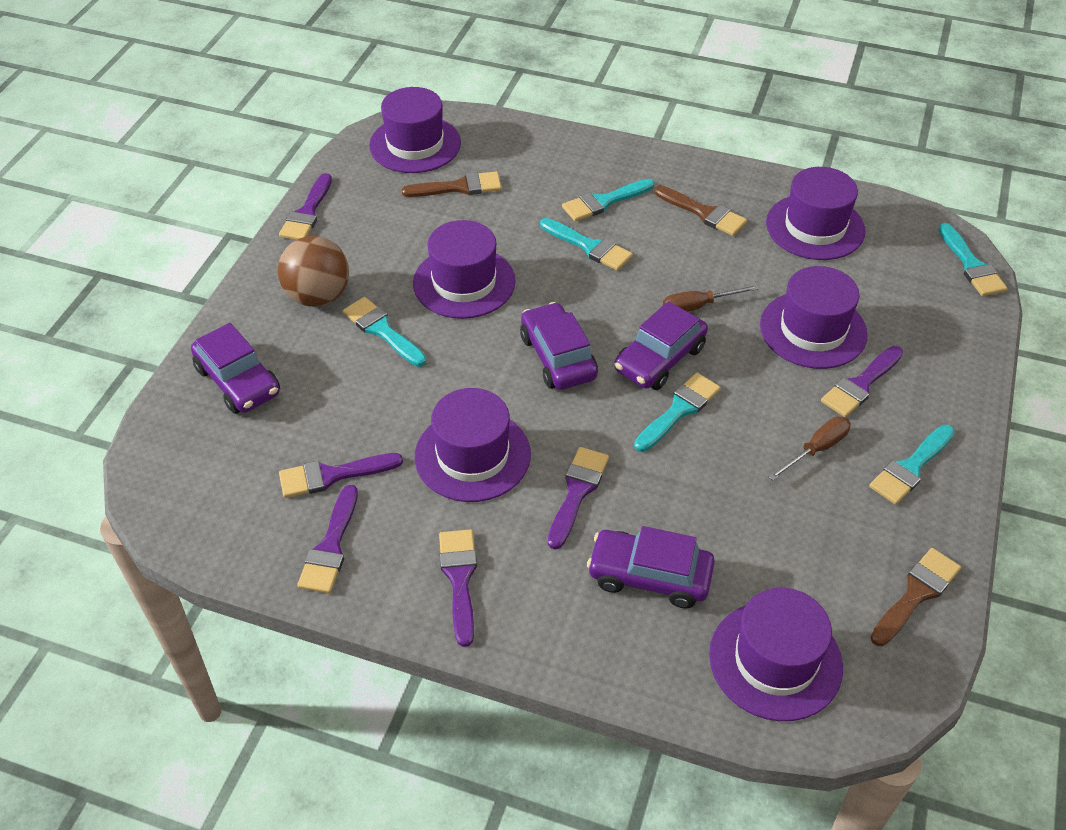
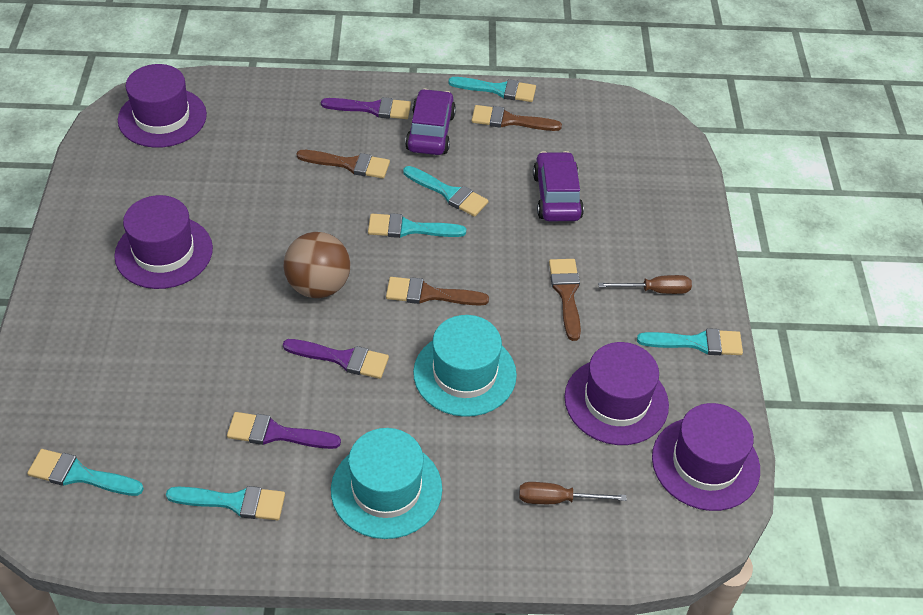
brown brush: [402,171,502,197] [654,185,747,236] [870,548,961,646] = 3 -> [297,150,390,179] [386,277,489,305] [472,105,562,131] [549,259,581,341] = 4
purple brush: [279,173,332,240] [279,453,403,498] [297,485,358,594] [439,529,477,647] [548,447,609,550] [821,346,903,417] = 6 -> [227,412,341,449] [283,339,389,379] [321,97,411,119] = 3
purple car: [191,323,280,414] [520,302,598,390] [587,526,715,608] [614,301,708,390] = 4 -> [405,89,456,155] [533,151,584,221] = 2
purple hat: [369,87,461,173] [413,220,516,319] [415,388,531,502] [709,588,843,721] [760,266,868,369] [766,167,865,260] = 6 -> [114,195,213,289] [118,64,207,148] [564,342,669,445] [652,403,760,511] = 4
turquoise hat: none = 0 -> [331,428,442,539] [413,315,517,417] = 2

